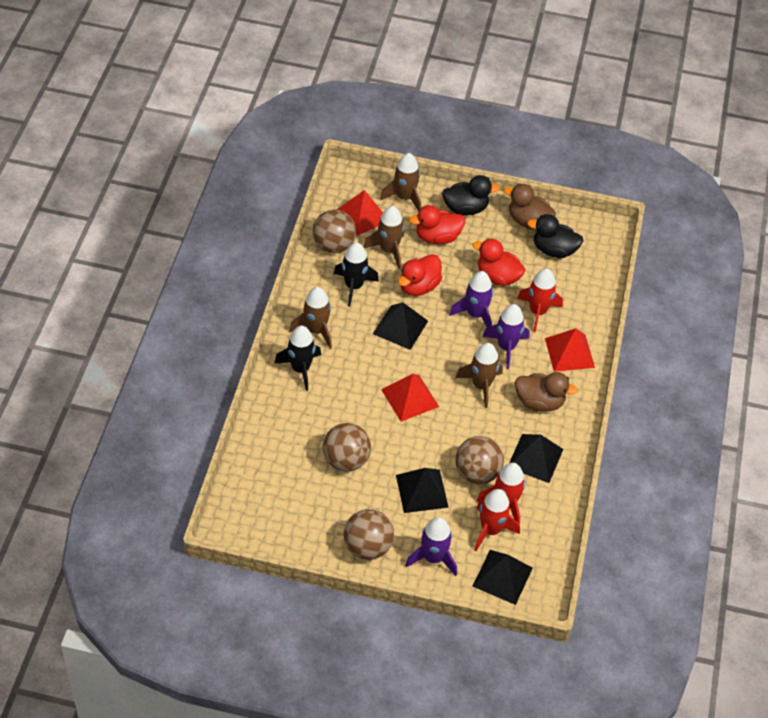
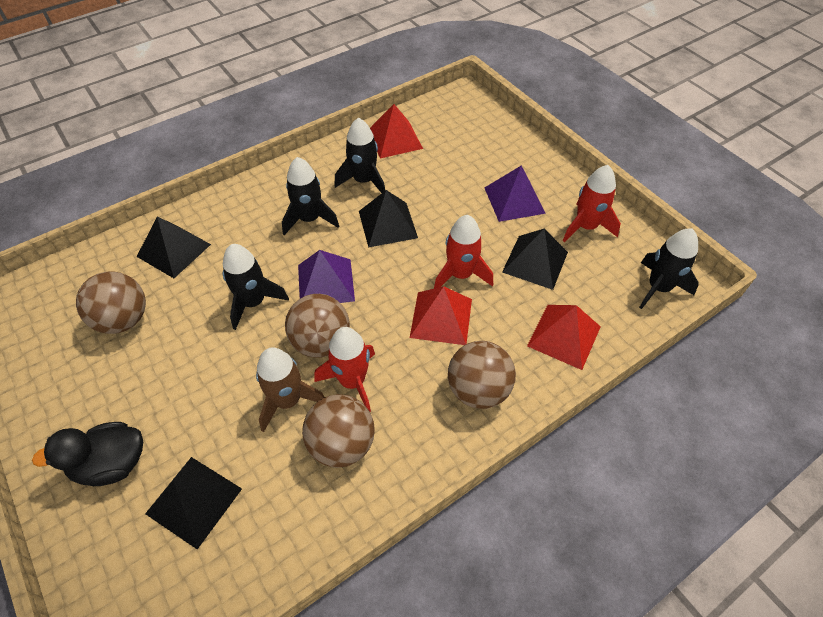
black duck: [442,175,500,215] [527,214,583,258] = 2 -> [32,422,143,486] = 1
black rocket: [274,325,321,391] [334,242,379,307] = 2 -> [223,244,289,330] [282,157,339,235] [334,118,385,193] [639,229,699,309] = 4
brown duck: [504,184,556,229] [515,372,578,412] = 2 -> none = 0
brown rocket: [289,287,332,349] [364,206,404,269] [380,153,421,212] [455,343,503,408] = 4 -> [256,347,325,432] = 1
purple pyramid: none = 0 -> [298,250,355,303] [485,166,546,222] = 2
purple rocket: [405,517,457,576] [449,271,493,327] [482,304,530,369] = 3 -> none = 0
red duck: [398,254,442,296] [409,205,465,244] [472,238,525,286] = 3 -> none = 0

